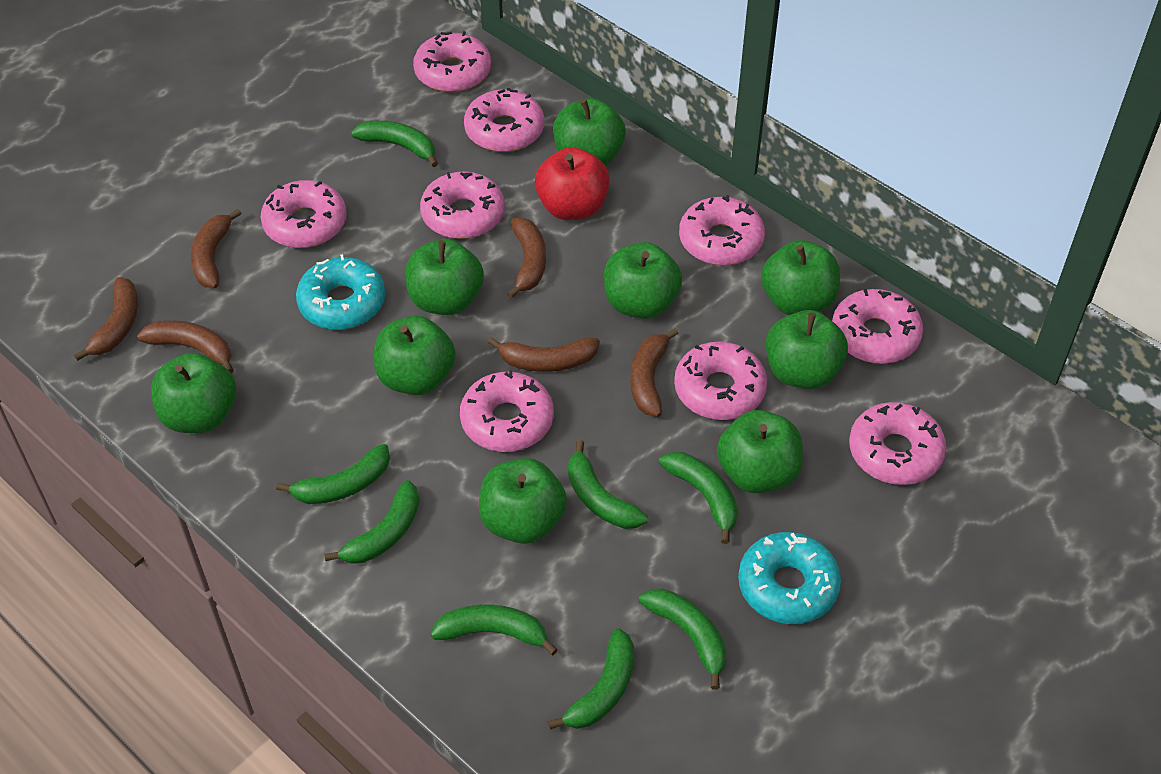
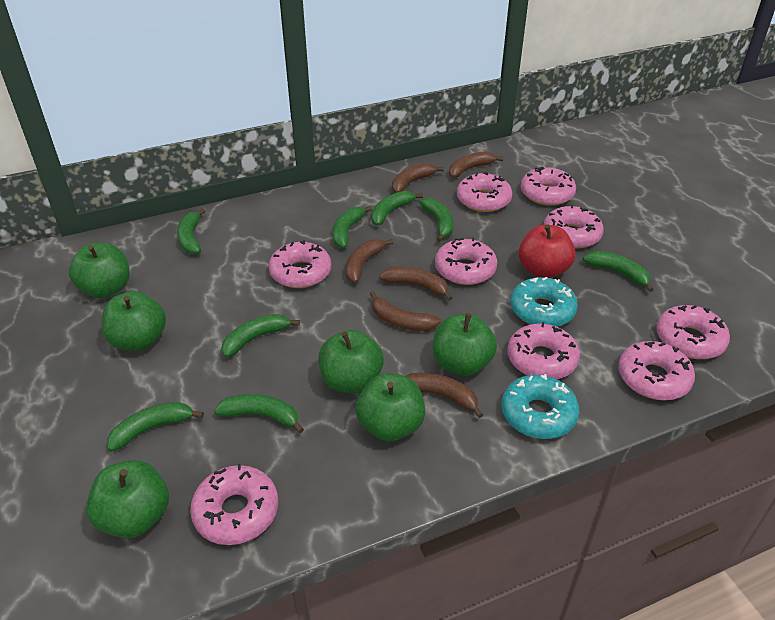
green apple: [151,353,236,433] [374,316,456,395] [405,239,484,315] [479,458,567,544] [553,98,626,166] [604,242,682,319] [717,410,803,493] [761,240,840,315] [766,310,848,389] = 9 -> [69,243,130,298] [86,460,169,538] [101,291,166,351] [318,330,384,393] [355,373,425,441] [433,313,497,376] = 6

